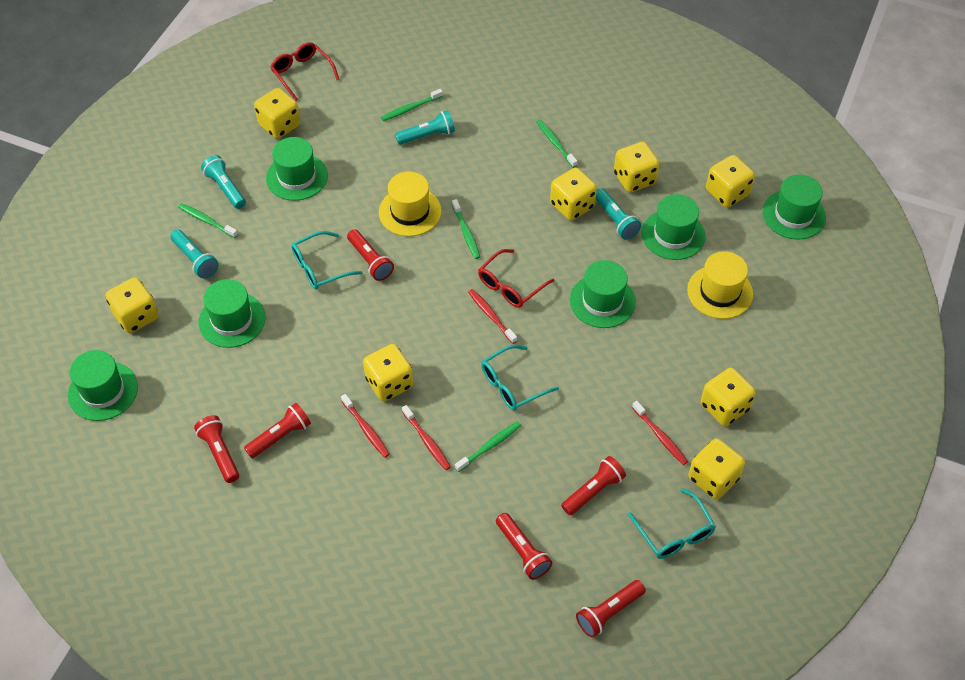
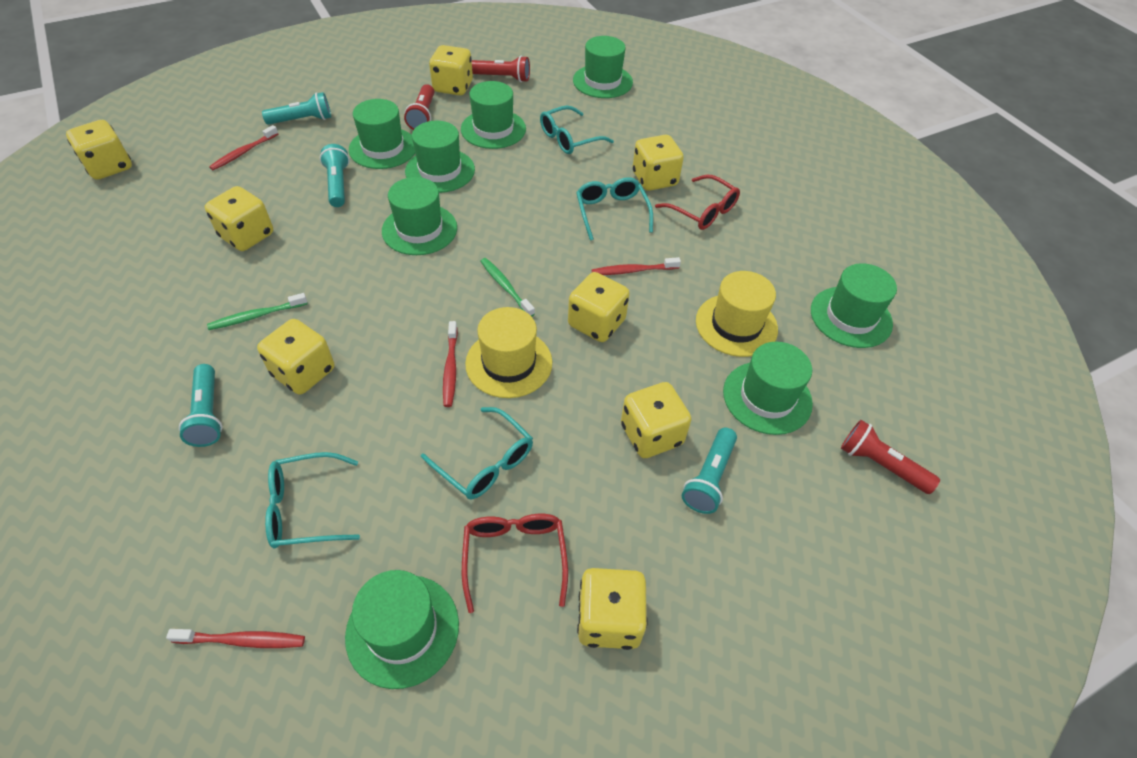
green hat: [68,350,138,421] [199,279,265,348] [266,137,328,201] [570,260,636,328] [642,194,705,260] [763,174,826,240] = 6 -> [345,570,459,689] [349,99,415,169] [382,177,457,255] [405,121,475,193] [461,81,526,149] [573,36,633,98] [723,342,813,435] [811,263,897,348] = 8
green toothbrush: [178,203,238,238] [381,89,443,121] [452,199,480,259] [455,422,521,472] [536,120,577,168] = 5 -> [207,293,307,330] [481,258,535,317] = 2
red flashlight: [194,415,239,483] [244,403,311,458] [347,229,394,281] [496,513,552,579] [561,456,626,515] [576,580,646,638] = 6 -> [404,84,434,130] [472,56,530,82] [841,420,940,494] = 3
turquoise glasses: [291,231,363,290] [481,345,559,410] [628,488,716,559] = 3 -> [265,452,360,548] [421,407,533,499] [540,106,614,154] [576,177,653,241] = 4

